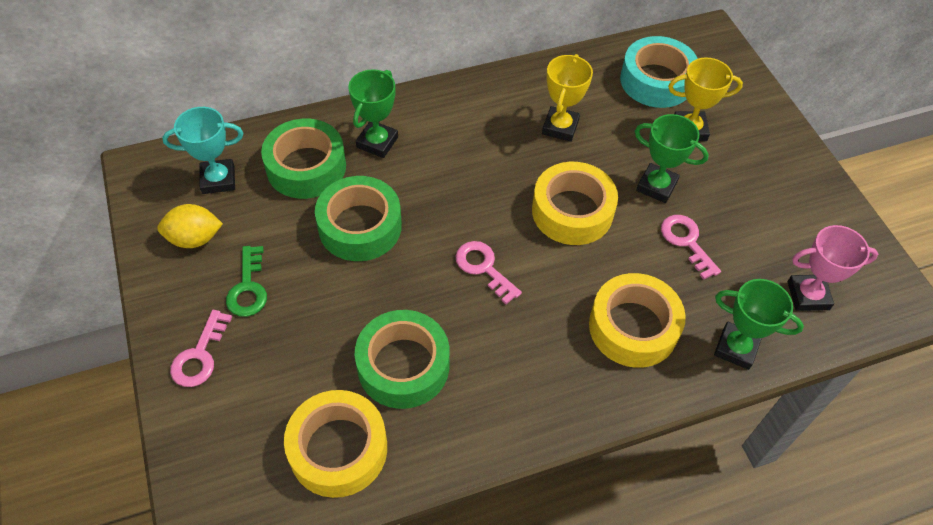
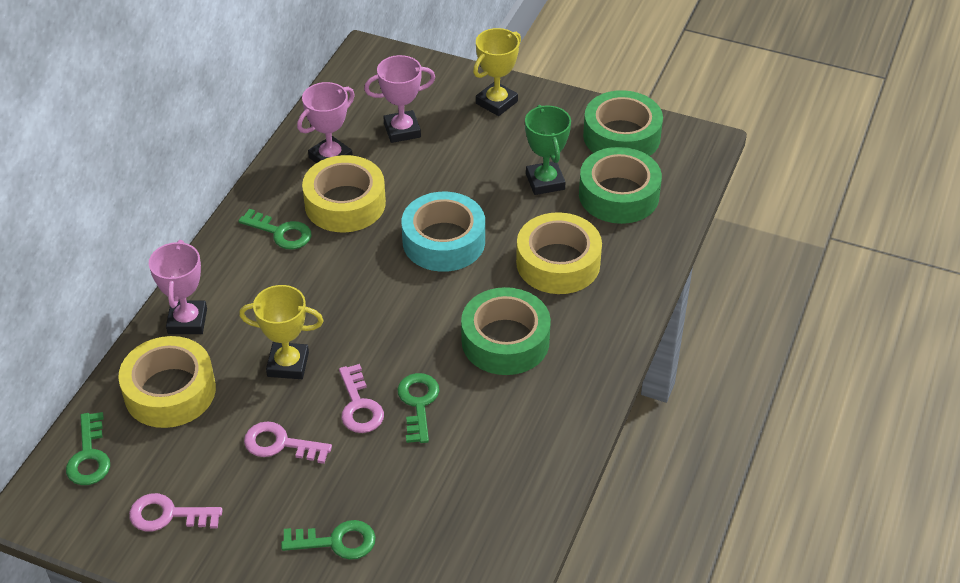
green key: [226,246,267,317] = 1 -> [66,412,110,485] [239,209,311,249] [281,520,376,560] [397,373,439,443] = 4
green trophy: [348,69,398,158] [635,114,709,203] [714,279,804,370] = 3 -> [525,105,571,195] = 1
pink trophy: [787,225,878,311] = 1 -> [149,240,207,334] [297,82,355,163] [364,55,435,143] = 3
turquoise trophy: [162,107,243,194] = 1 -> none = 0
yellow lemon: [157,204,223,248] = 1 -> none = 0

